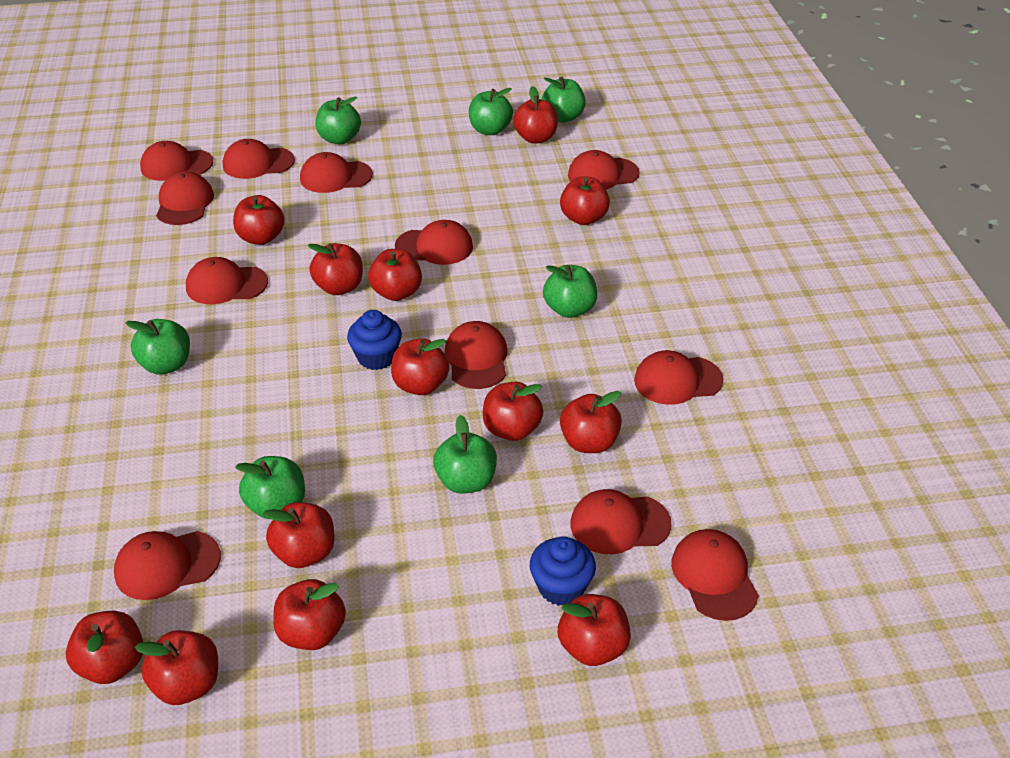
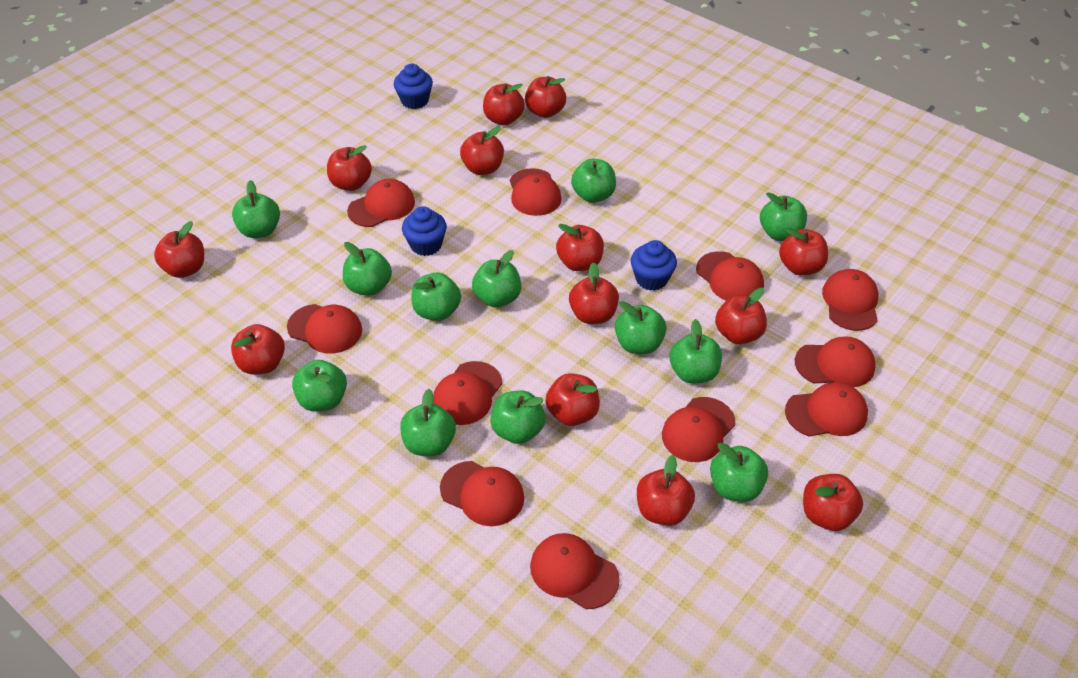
blue cupcake: [347,310,402,370] [530,536,596,606] = 2 -> [394,64,433,109] [402,206,447,256] [631,240,677,291] = 3
green apple: [126,319,190,375] [235,456,305,519] [316,97,361,144] [433,415,497,494] [469,88,513,135] [542,77,586,123] [543,265,597,318] = 7 -> [232,180,280,238] [292,360,347,412] [343,242,392,296] [400,389,456,456] [411,272,461,321] [472,250,521,308] [491,391,546,444] [571,158,616,203] [615,301,667,354] [669,319,722,383] [710,443,768,502] [760,192,807,241] = 12
red cap: [114,531,221,600] [140,141,213,181] [156,172,214,225] [186,257,268,304] [223,139,295,179] [300,152,373,193] [395,220,473,265] [444,321,507,389] [568,150,640,189] [570,489,672,554] [634,350,724,405] [671,529,759,621] = 12 -> [287,304,362,354] [347,179,415,227] [433,361,502,425] [440,461,524,526] [510,168,562,216] [530,533,620,609] [662,397,735,462] [696,251,764,301] [785,382,868,437] [795,336,876,387] [822,269,879,331] = 11

